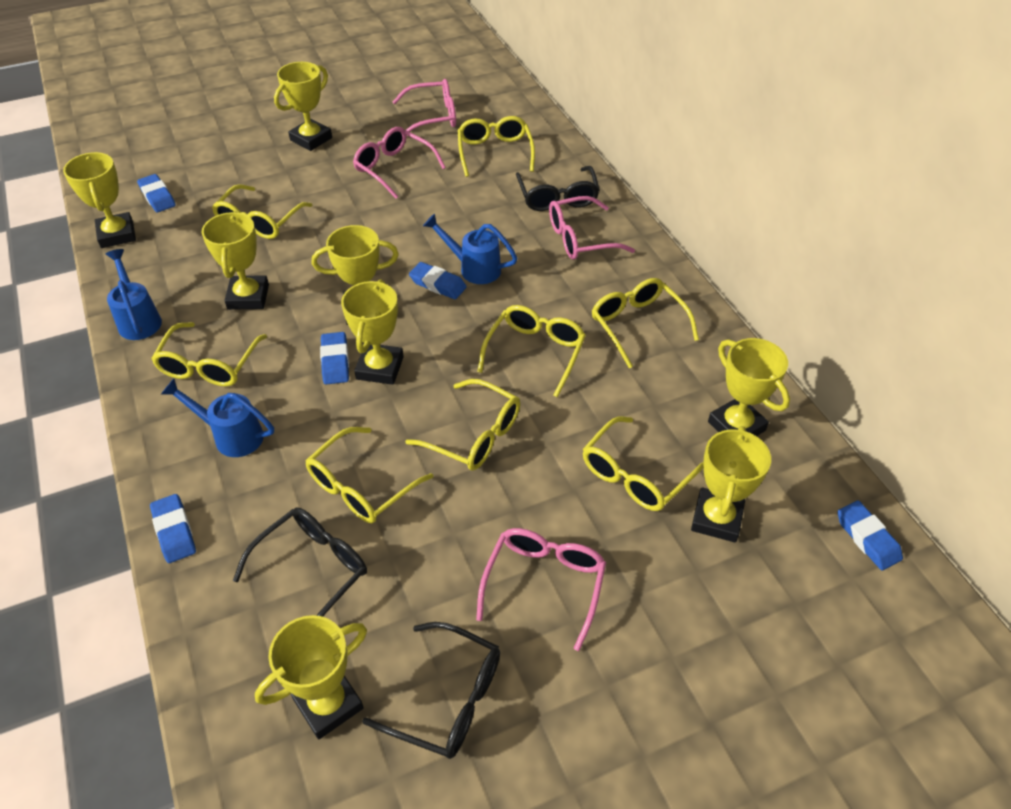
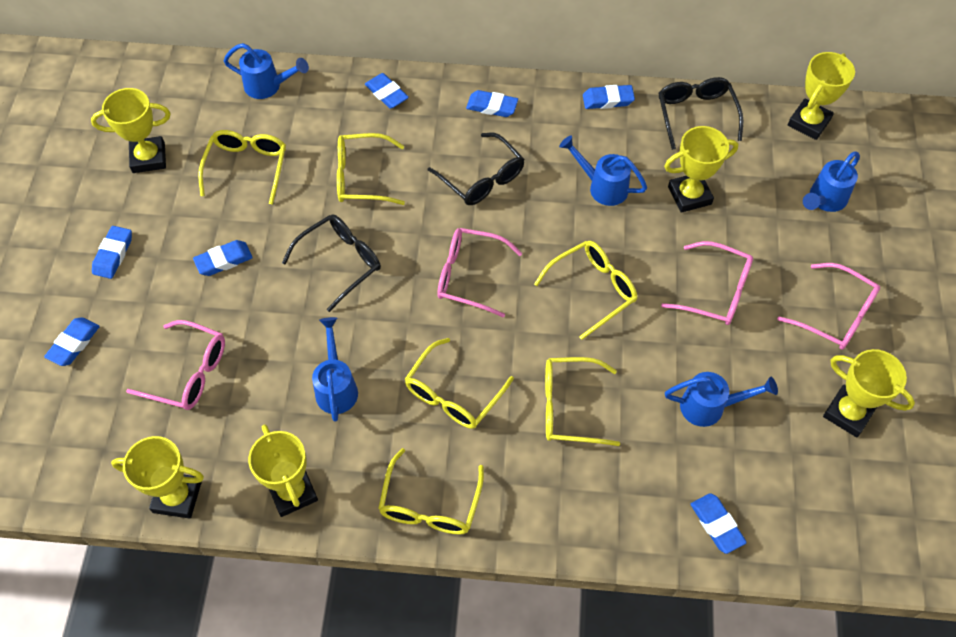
blue eraser: [137,174,176,212] [150,494,196,563] [320,332,349,385] [409,262,467,299] [838,500,903,570] = 5 -> [44,317,100,366] [92,226,132,279] [193,240,253,276] [365,73,409,109] [466,90,518,117] [583,85,635,109] [691,493,747,554] = 7
blue watering can: [106,249,162,340] [161,379,274,457] [423,214,518,284] = 3 -> [224,43,309,99] [312,317,358,422] [559,135,647,206] [665,372,778,427] [803,151,860,212] = 5
yellow glasses: [151,322,267,386] [212,184,313,239] [305,427,433,523] [405,379,520,471] [458,116,535,177] [478,305,586,398] [583,416,703,511] [592,278,699,368] = 8 -> [198,130,286,205] [337,133,405,205] [378,448,484,534] [405,338,514,429] [534,241,637,340] [545,357,620,446] = 6
yellow trophy: [63,152,136,248] [201,211,269,310] [255,615,367,739] [274,62,332,151] [312,225,399,325] [341,280,404,385] [691,426,771,542] [708,338,790,436] = 8 -> [91,88,171,173] [111,436,204,519] [248,424,318,517] [664,126,738,213] [788,52,855,140] [823,349,915,437] = 6

